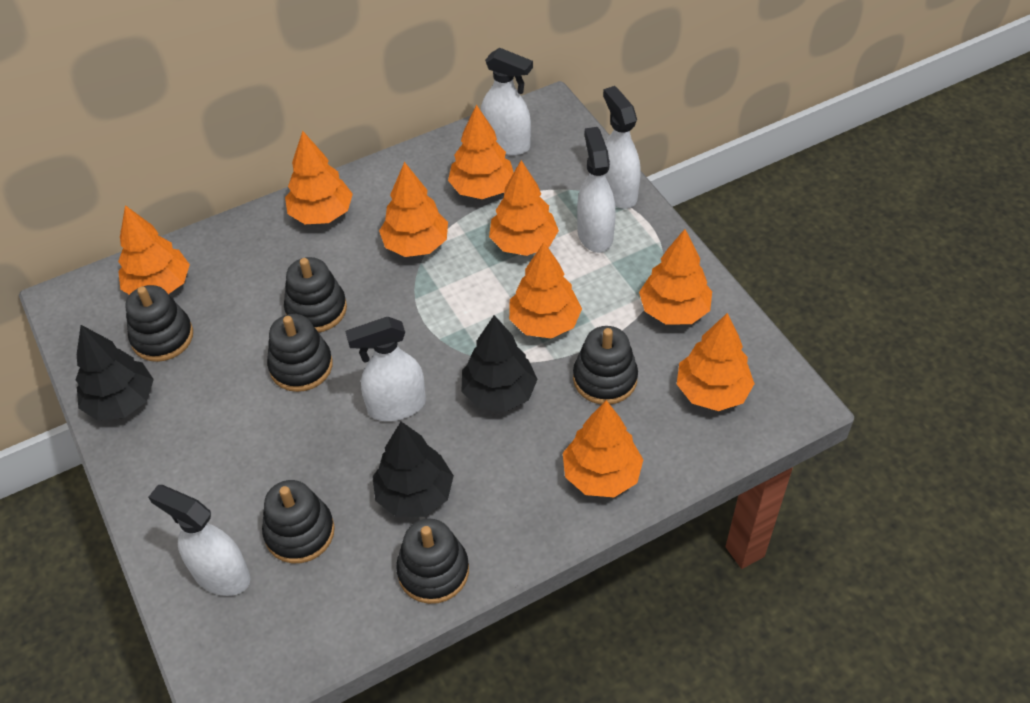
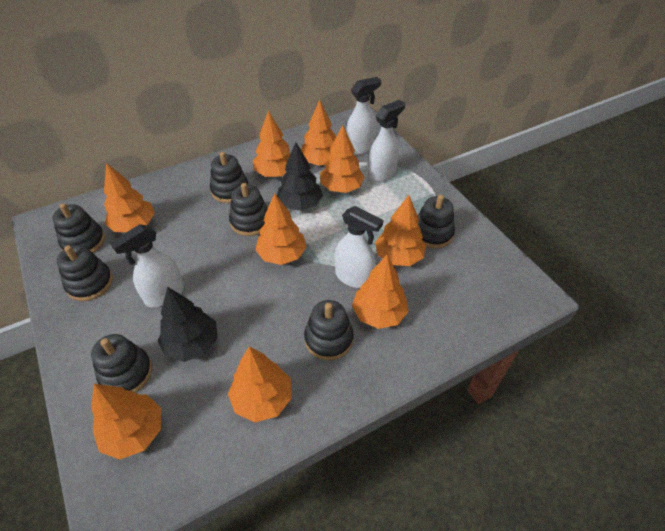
black stacking toy: [125,285,193,362] [262,480,335,563] [267,314,333,392] [284,257,347,333] [396,519,469,604] [573,326,638,404] = 6 -> [53,203,105,253] [57,245,113,301] [91,334,152,393] [210,152,248,203] [229,183,268,236] [304,300,354,360] [418,195,455,248] = 7
black tree: [75,325,154,421] [372,422,454,517] [462,315,538,412] = 3 -> [158,286,218,362] [277,142,323,211] = 2
white spray bottle: [148,485,251,596] [345,317,426,421] [481,48,533,156] [577,127,616,253] [603,86,641,209] = 5 -> [110,224,184,307] [335,206,383,288] [346,77,381,155] [368,100,405,182] = 4

